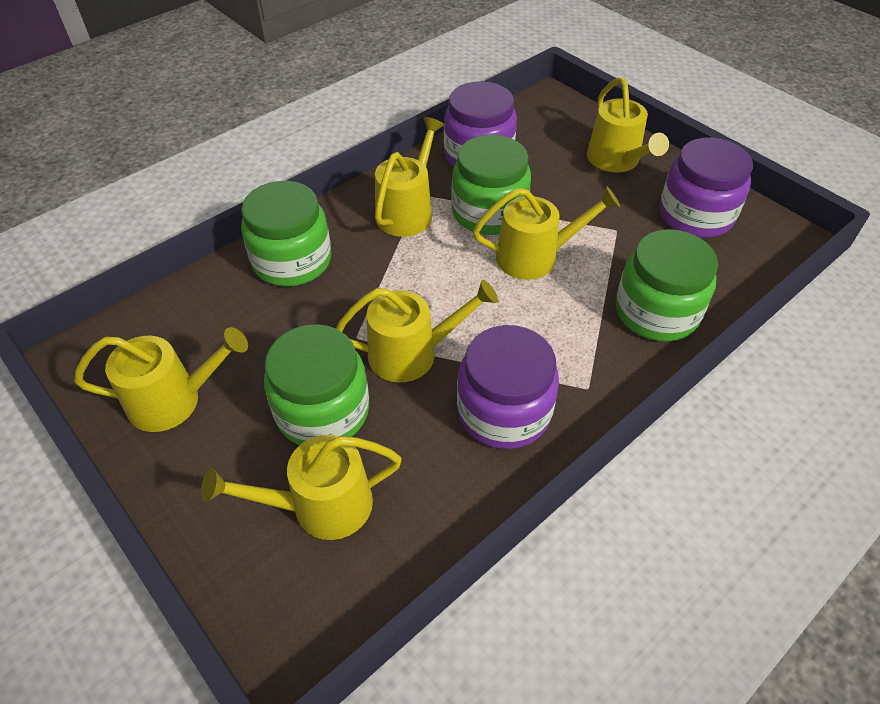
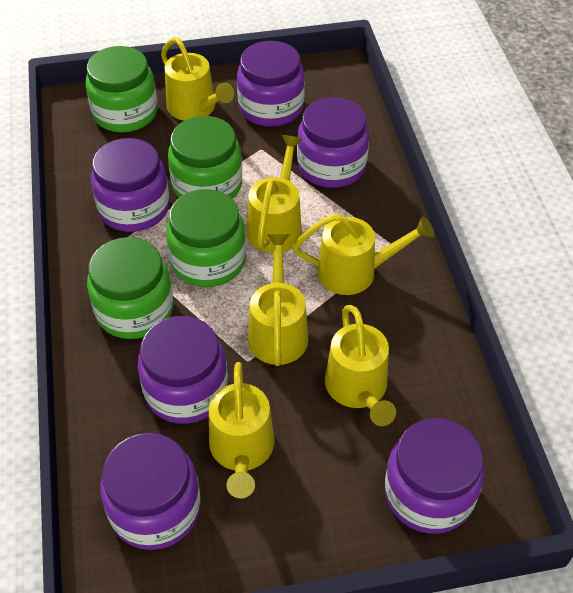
purple jar: [444,81,517,167] [457,325,559,449] [660,138,753,238] = 3 -> [91,138,170,232] [100,433,201,550] [138,316,228,424] [237,41,305,127] [297,97,369,188] [385,418,484,534] = 6

